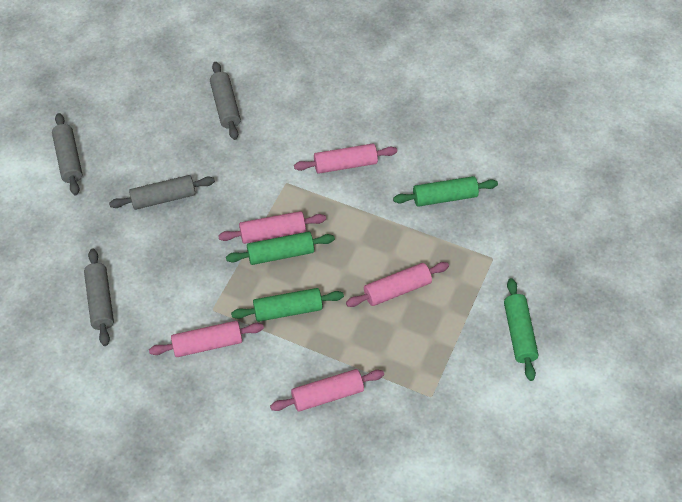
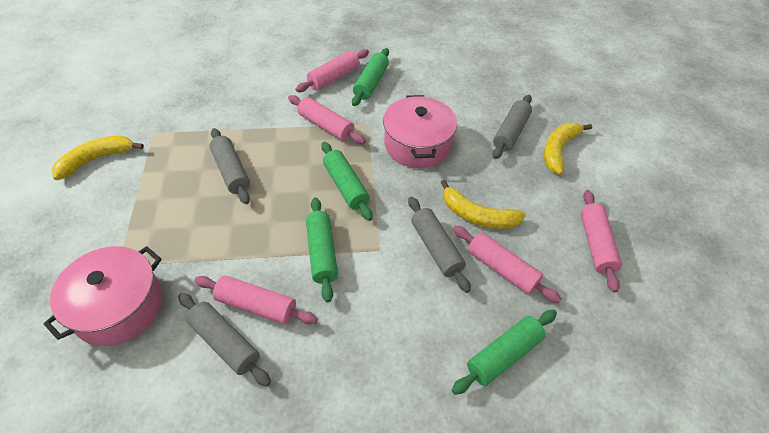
pink pot: none = 0 -> [43,246,163,346] [383,95,457,168] = 2
yellow banana: none = 0 -> [52,135,144,180] [440,180,526,229] [544,123,592,175] = 3

